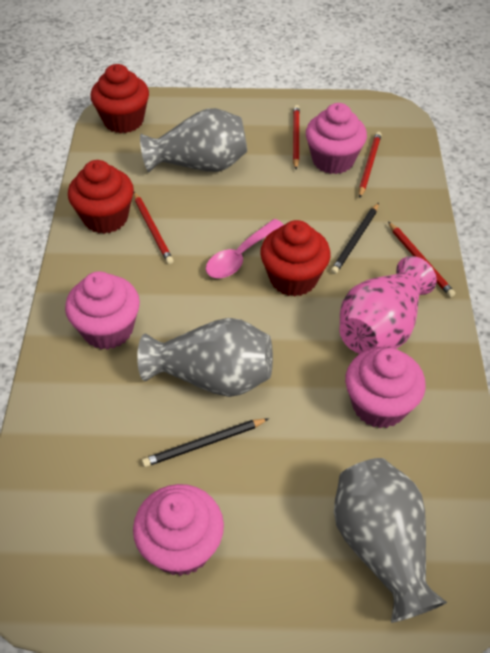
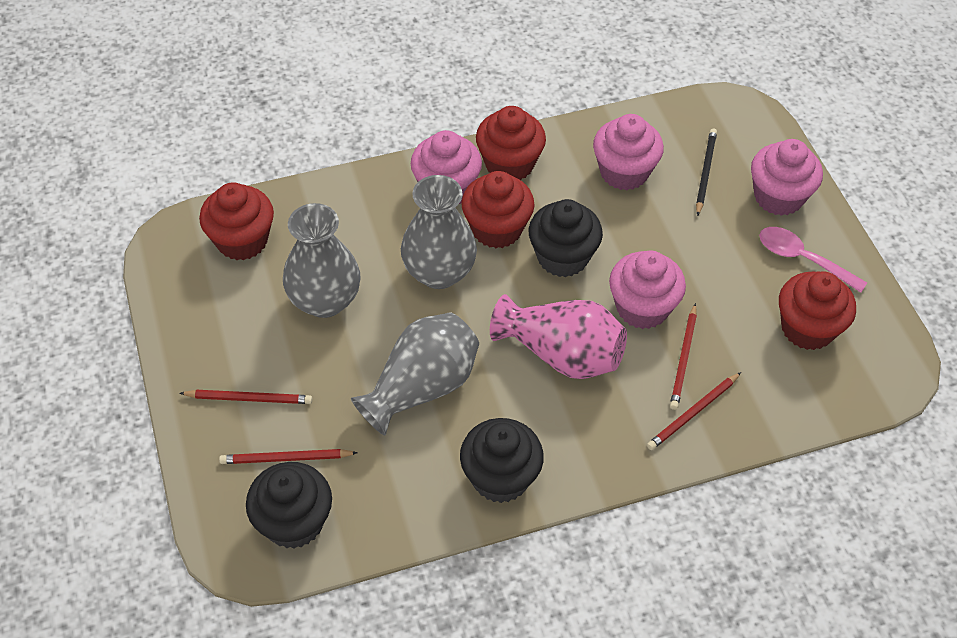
black cupcake: none = 0 -> [246,462,332,549] [460,418,544,503] [529,199,603,277] = 3
black pencil: [142,418,269,467] [331,203,379,274] = 2 -> [696,129,717,216] = 1
red cupcake: [68,160,134,234] [91,64,149,133] [260,220,331,297] = 3 -> [199,183,274,260] [461,171,535,248] [476,106,546,180] [779,271,856,350] = 4

